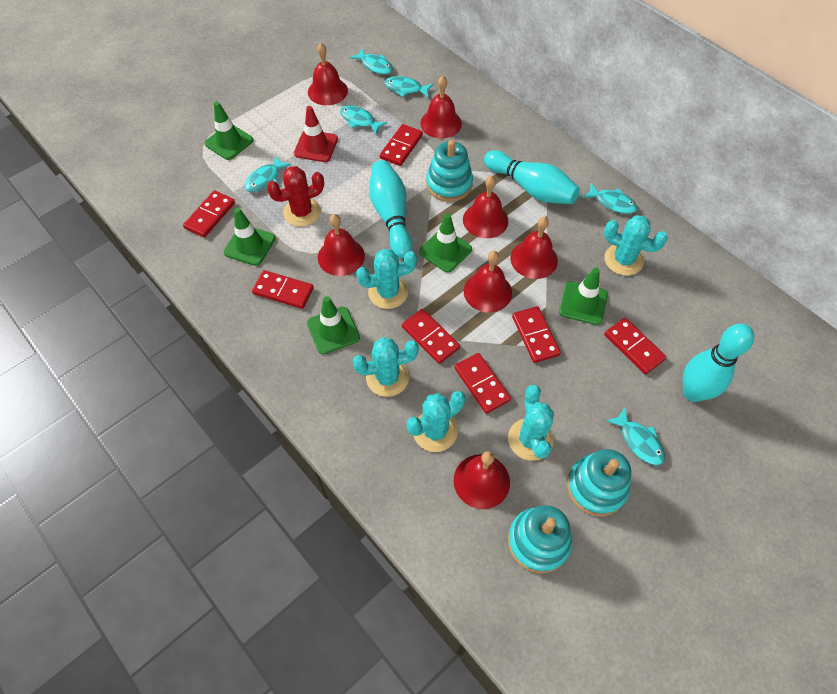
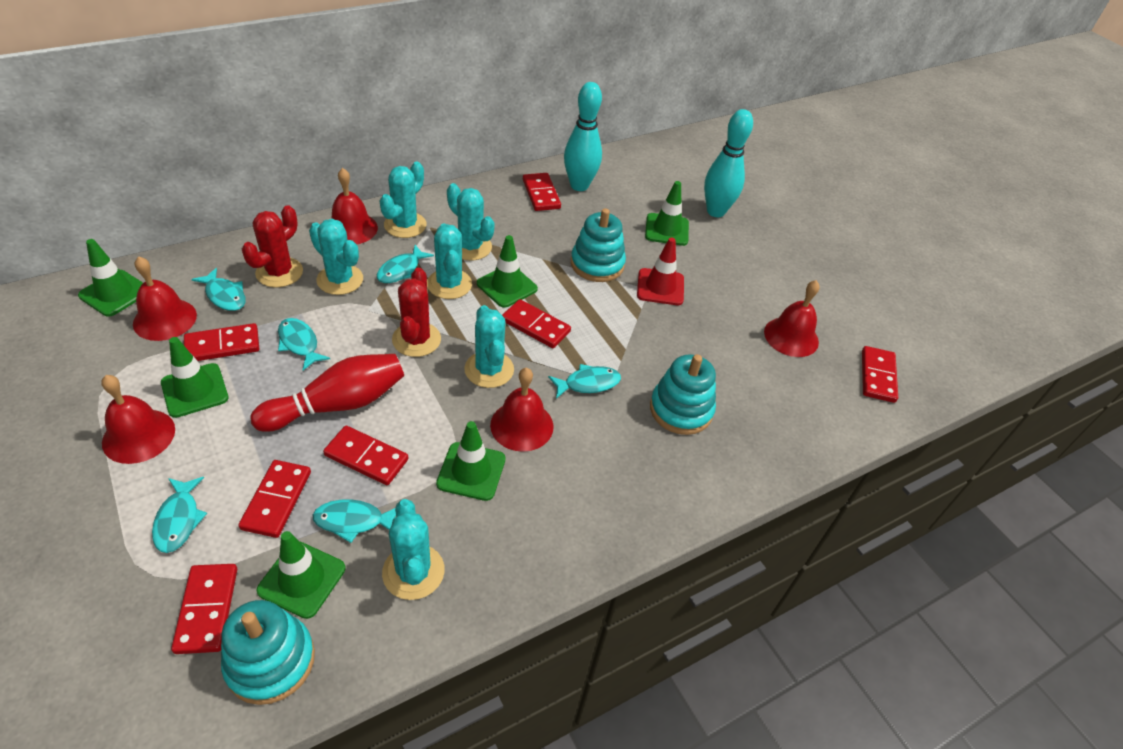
green traffic cone: [205,101,253,160] [224,208,275,266] [307,296,360,354] [419,213,472,273] [559,268,608,325] = 5 -> [78,239,143,317] [161,337,229,418] [257,531,346,619] [436,421,506,501] [477,235,538,308] [645,181,689,246] = 6
red bell: [308,43,348,105] [318,214,365,276] [420,76,462,139] [454,451,510,509] [463,176,508,238] [464,251,512,313] [511,217,558,279] = 7 -> [101,375,175,464] [133,256,197,341] [331,168,378,244] [490,368,554,452] [764,280,820,357] = 5
red bowling pin: none = 0 -> [250,354,404,432] = 1
red cactus: [267,166,324,227] = 1 -> [242,205,303,287] [392,268,441,357] = 2
turquoise bowling pin: [369,160,413,258] [484,150,580,204] [683,324,754,402] = 3 -> [564,82,602,191] [704,109,753,217] = 2
turquoise cactus: [353,337,419,397] [356,249,417,309] [407,391,465,452] [508,385,554,461] [604,215,668,276] = 5 -> [309,219,363,295] [380,162,427,238] [382,499,445,600] [427,224,472,299] [447,183,495,261] [464,305,514,388] = 6

